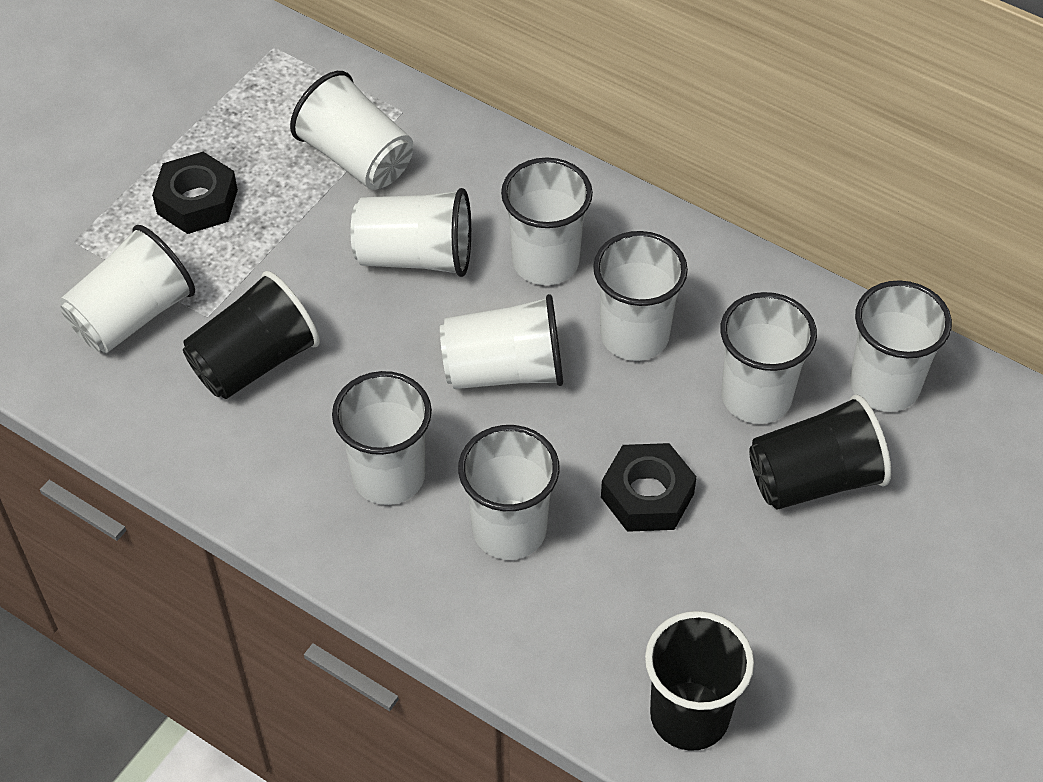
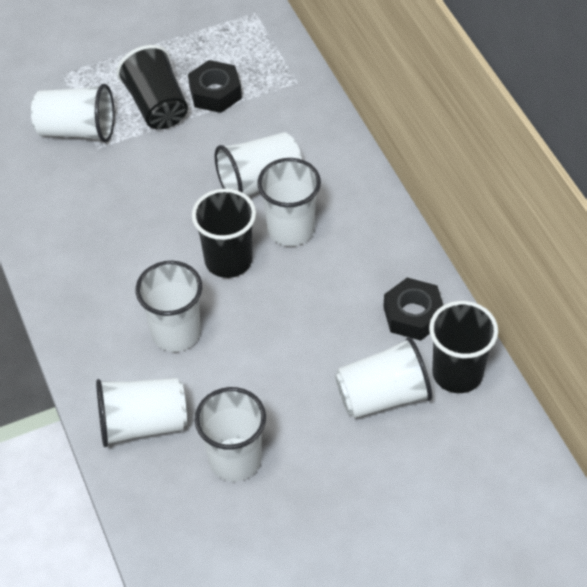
white cup: [60,225,195,353] [290,71,413,190] [332,371,432,505] [351,188,471,277] [440,294,563,389] [458,425,560,560] [501,157,593,285] [593,231,688,361] [720,292,817,424] [850,280,952,412] = 10 -> [31,84,115,142] [96,378,187,447] [136,261,202,352] [195,387,266,481] [215,132,302,196] [257,158,321,246] [335,337,432,418] = 7

